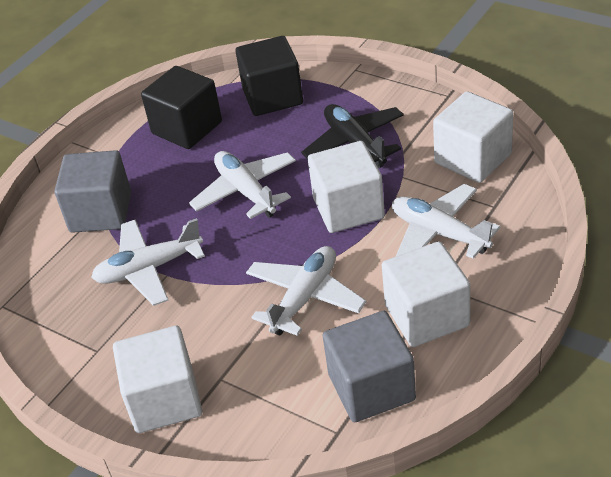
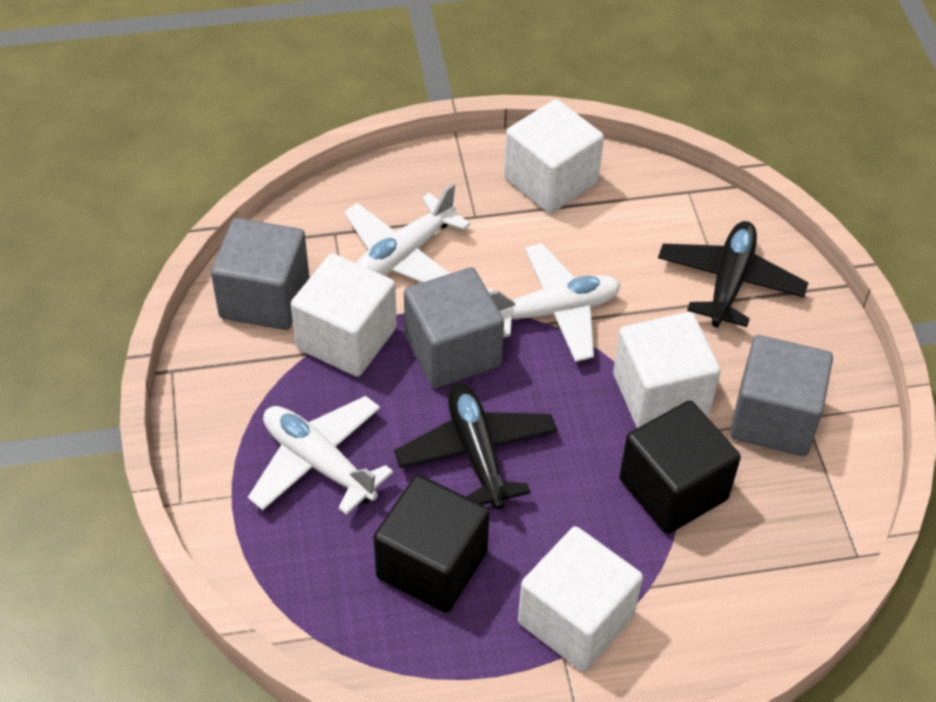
black plane: [301,104,404,168] = 1 -> [394,383,557,509] [658,221,809,328] = 2
grey cube: [54,150,131,233] [323,311,416,422] = 2 -> [211,218,309,330] [404,267,504,388] [730,335,833,456] = 3
white plane: [91,218,205,306] [189,151,296,219] [246,246,366,336] [392,184,500,259] = 4 -> [248,396,393,515] [344,183,470,283] [487,244,621,362] = 3

